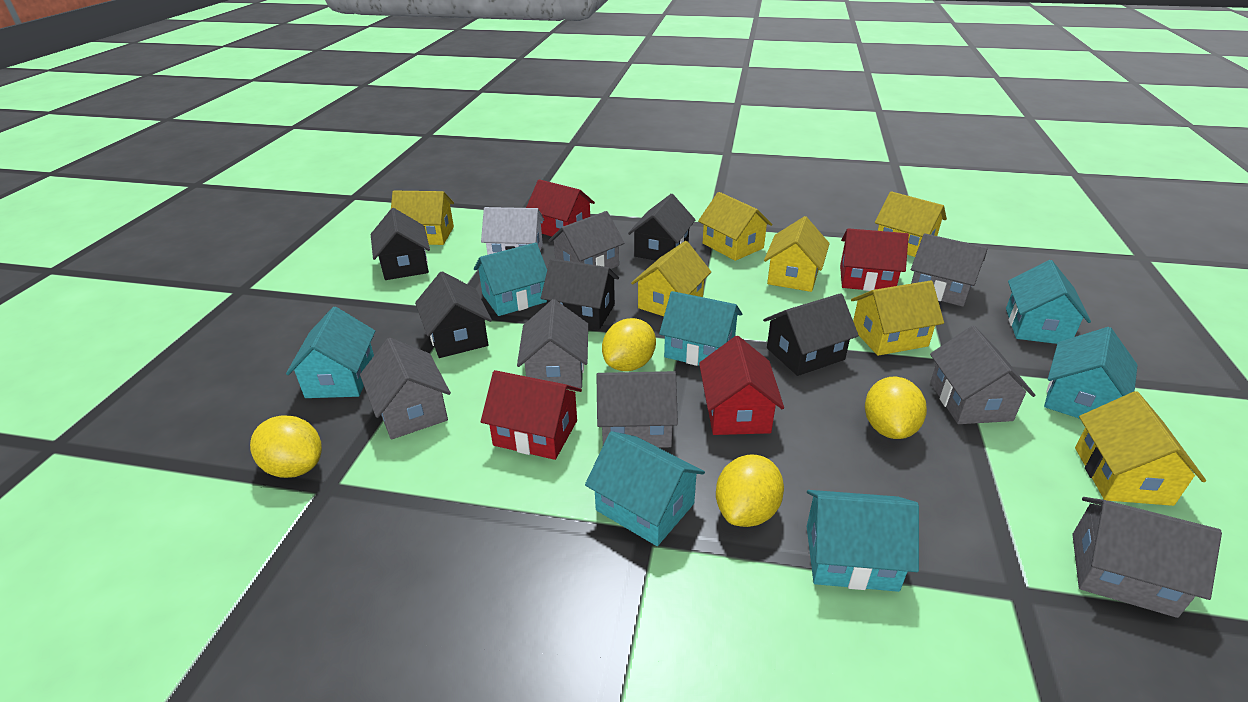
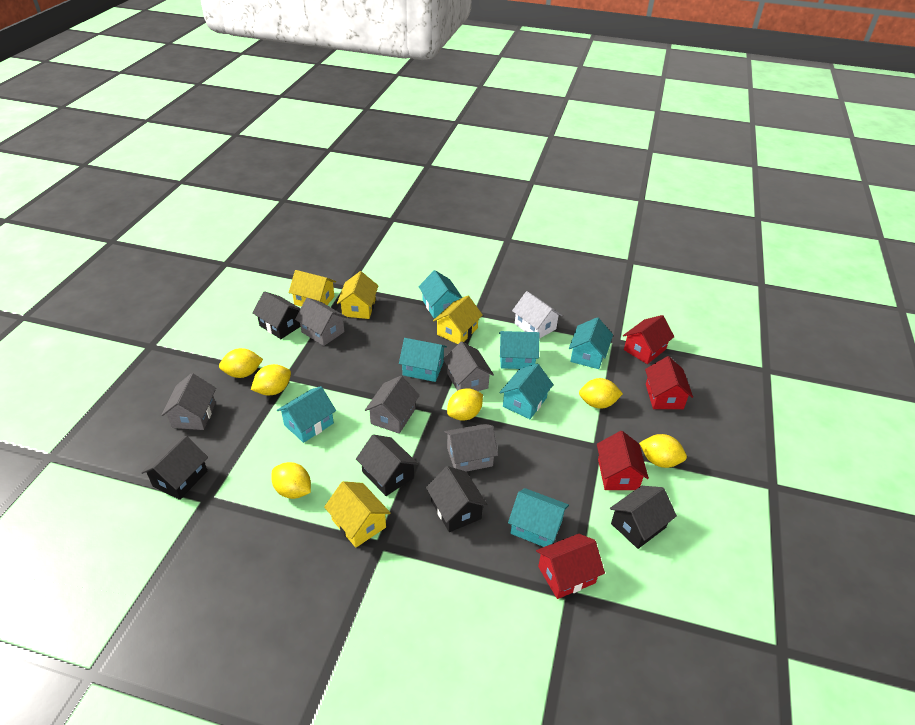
grey house: [360,338,451,439] [517,299,588,388] [548,211,624,269] [597,371,678,448] [911,233,988,307] [930,326,1035,424] [1072,497,1222,618] = 7 -> [162,373,216,430] [295,298,347,346] [365,376,420,434] [443,342,494,391] [444,424,498,472] = 5
yellow house: [391,191,454,245] [631,241,711,316] [698,192,773,261] [764,216,830,292] [851,280,944,356] [875,191,947,257] [1075,391,1206,506] = 7 -> [288,270,336,307] [324,481,391,548] [337,271,379,319] [433,296,483,344] = 4
yellow lemon: [250,416,322,478] [602,318,656,371] [716,455,784,527] [865,377,927,439] = 4 -> [219,348,263,378] [251,364,291,396] [271,462,311,499] [447,388,483,420] [579,378,623,409] [639,434,687,468] = 6

